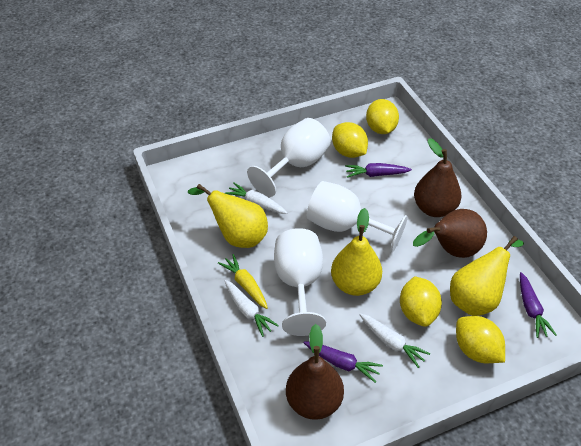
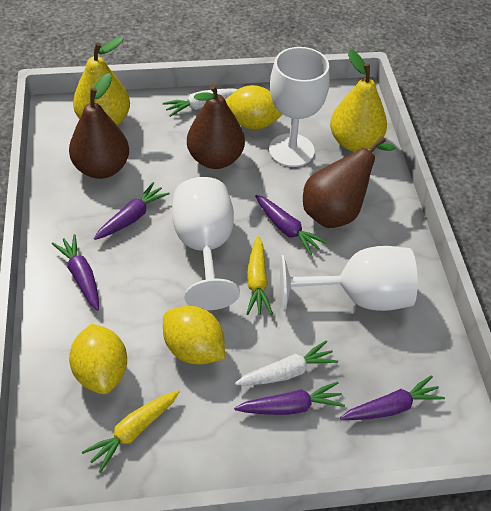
purple carrot: [303,341,383,383] [345,163,412,178] [520,272,556,338] = 3 -> [52,234,99,311] [94,182,170,240] [234,381,345,415] [255,195,328,256] [340,375,445,420] = 5
white carrot: [225,182,288,214] [225,280,279,337] [359,313,430,368] = 3 -> [163,88,238,117] [235,340,338,386] = 2
yellow carrot: [218,254,268,309] = 1 -> [82,390,180,473] [247,236,273,315] = 2
yellow lemon: [332,122,368,158] [366,99,399,134] [400,276,442,327] [456,316,505,363] = 4 -> [69,324,127,394] [163,306,225,365] [225,85,282,129] = 3
yellow pear: [188,184,268,248] [331,208,382,296] [450,236,524,316] = 3 -> [73,37,130,126] [330,50,387,152] = 2

